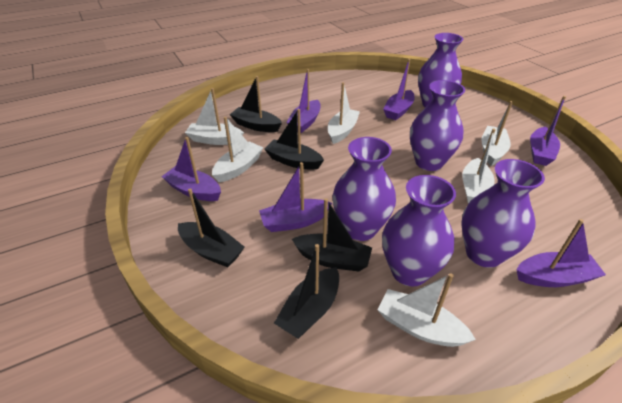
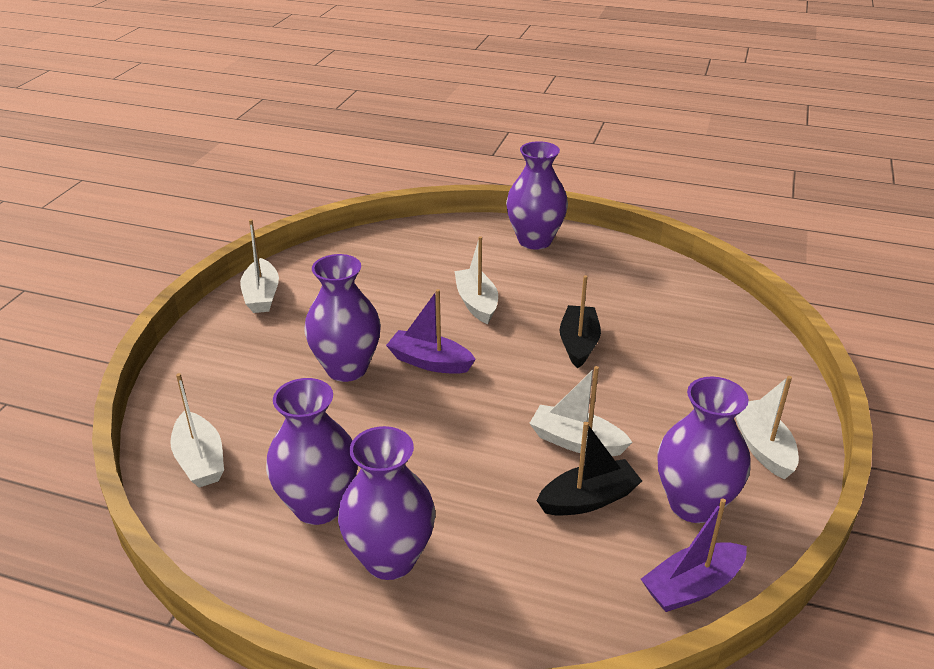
black boat: [178,188,245,267] [230,76,282,132] [264,109,324,170] [274,244,339,339] [292,198,372,272] = 5 -> [537,422,642,515] [560,275,601,369] = 2
purple boat: [161,137,221,201] [259,162,332,232] [286,69,320,133] [383,59,415,120] [516,219,606,287] [530,96,566,166] = 6 -> [386,289,476,374] [641,498,747,612] = 2
white boat: [185,88,244,145] [212,116,263,182] [328,82,360,144] [378,273,476,347] [462,128,496,203] [481,101,513,166] = 6 -> [170,373,224,488] [240,219,279,313] [454,236,498,324] [529,366,633,456] [735,376,799,480] = 5

